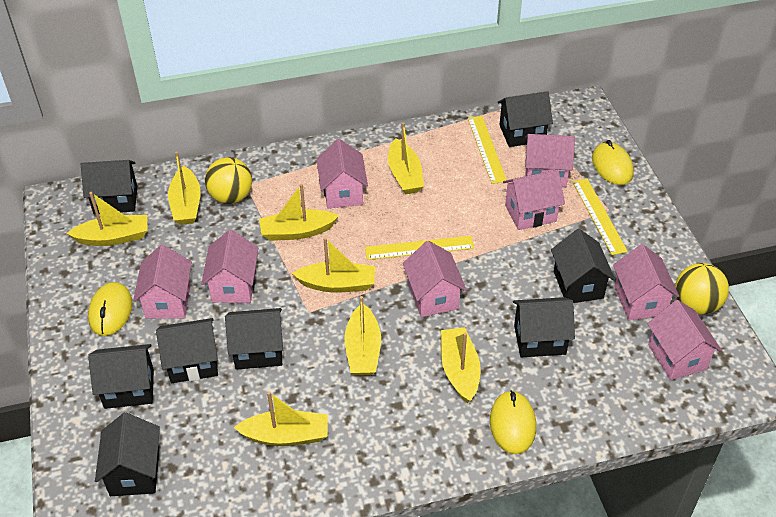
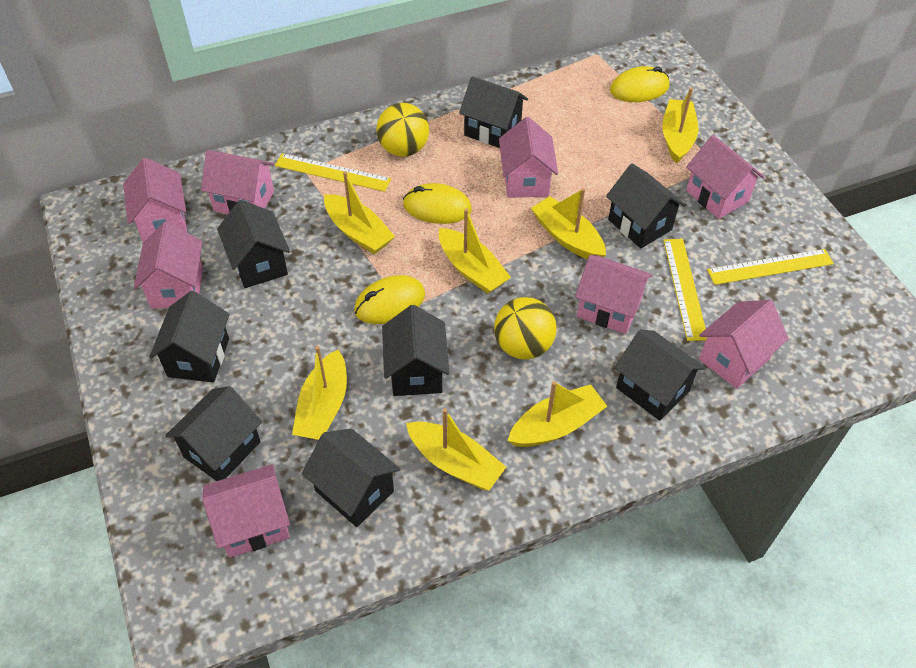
yellow boat: [66,192,148,246] [168,151,201,225] [233,391,328,446] [259,184,339,241] [292,237,375,293] [344,296,381,376] [388,122,424,195] [441,327,481,403] = 8 -> [292,346,347,440] [324,171,395,254] [406,408,506,490] [439,208,511,294] [507,381,608,447] [531,188,606,260] [662,87,698,164] = 7

